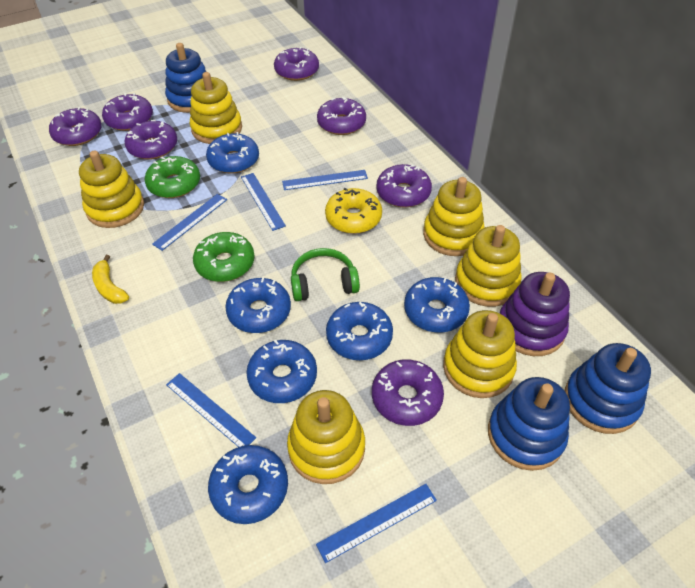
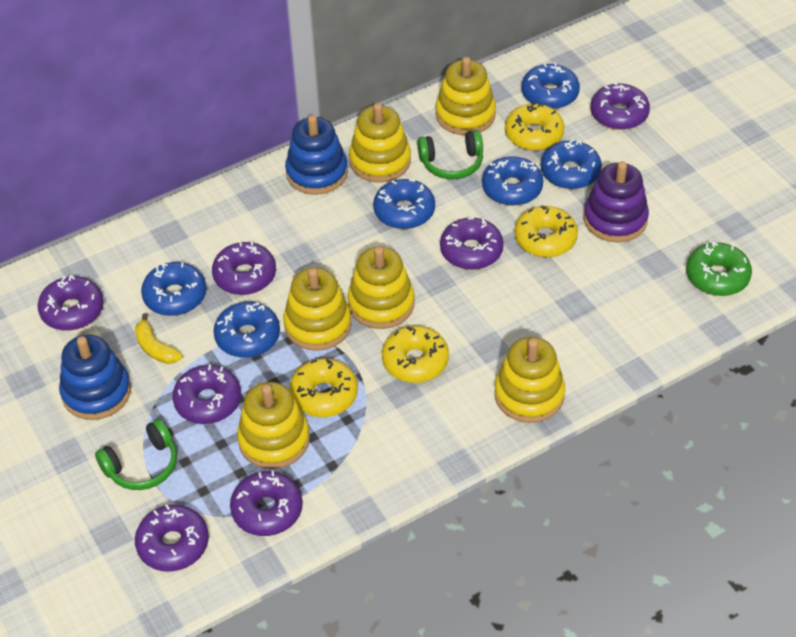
blue ruler: [152,194,227,251] [166,373,256,447] [241,173,286,231] [282,170,368,190] [316,484,437,563] = 5 -> none = 0
blue stacking toy: [165,43,207,113] [488,377,570,471] [565,343,651,434] = 3 -> [59,335,131,420] [285,115,348,195] = 2
green donut: [145,156,200,198] [193,232,255,282] = 2 -> [686,242,752,296] = 1
green headphones: [291,248,360,301] = 1 -> [95,419,177,490] [418,130,483,179] = 2
yellow donut: [325,188,382,234] = 1 -> [289,358,358,417] [382,326,449,383] [505,102,564,151] [514,206,578,257] = 4

